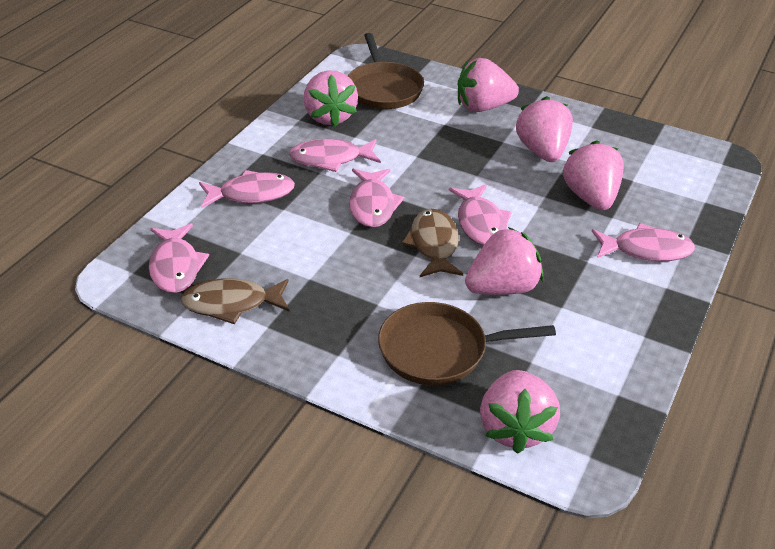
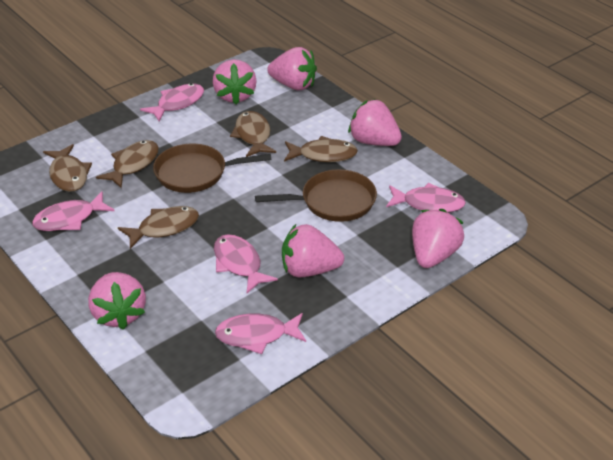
brown fish: [181,278,290,324] [402,209,463,277] = 2 -> [43,144,92,192] [96,140,159,189] [118,206,199,249] [230,111,276,157] [284,136,358,162] = 5
pink fish: [149,224,209,293] [199,170,295,208] [289,139,381,172] [349,169,404,227] [449,184,512,246] [592,223,695,261] = 6 -> [32,192,114,231] [140,83,204,122] [214,234,278,293] [215,313,306,354] [386,183,466,213] = 5

